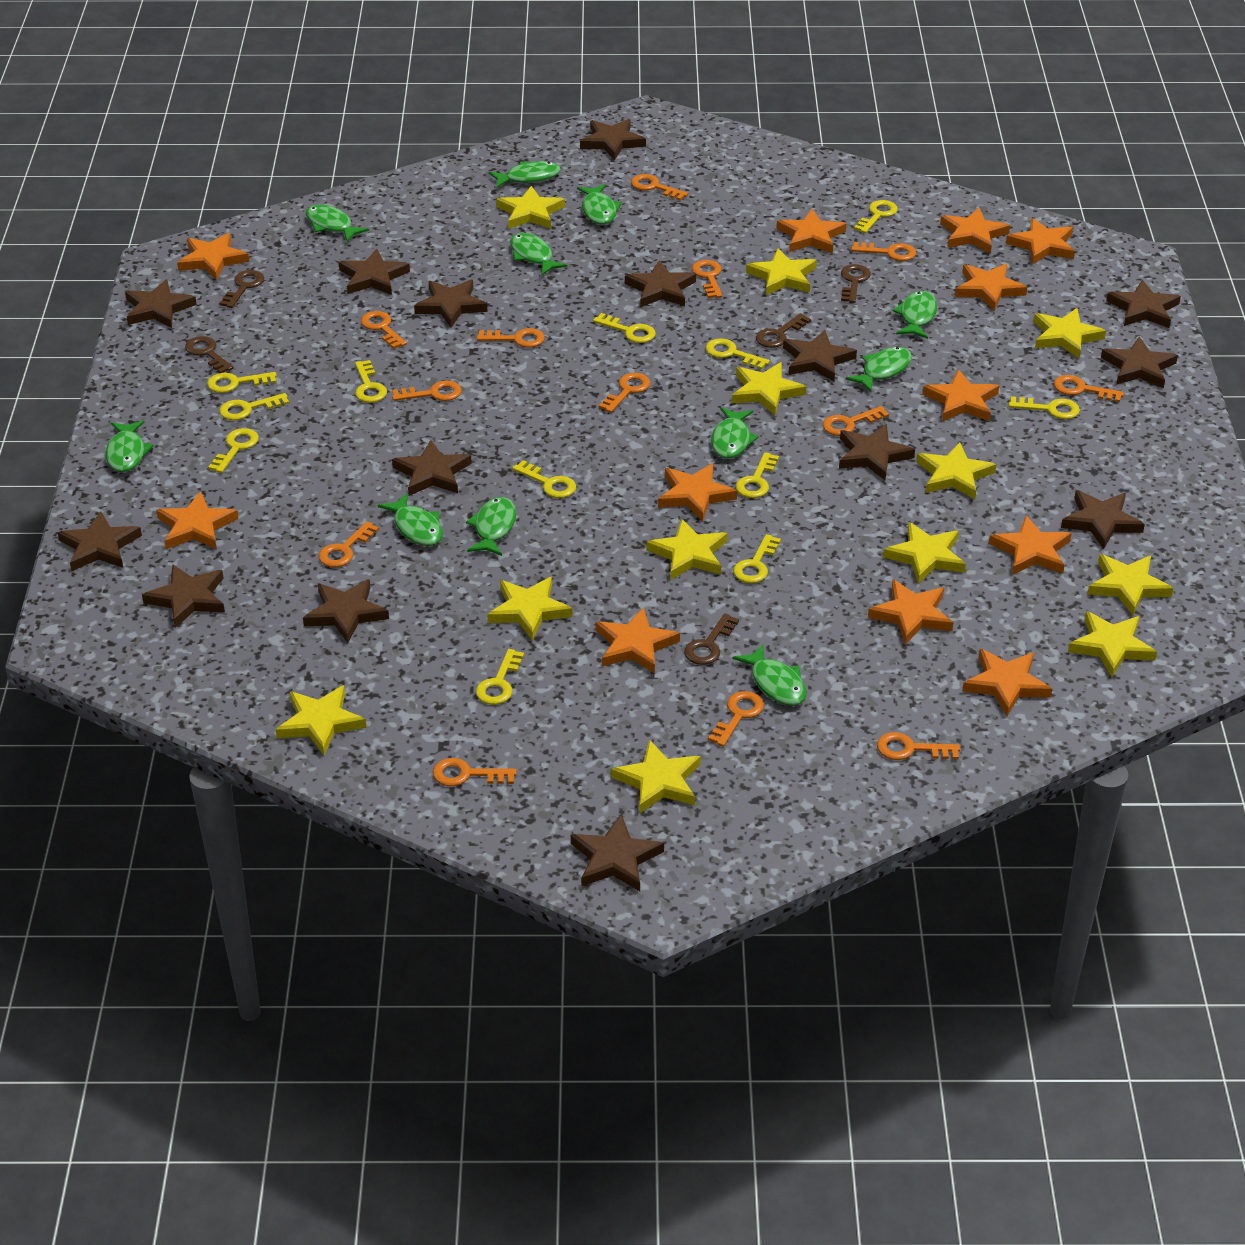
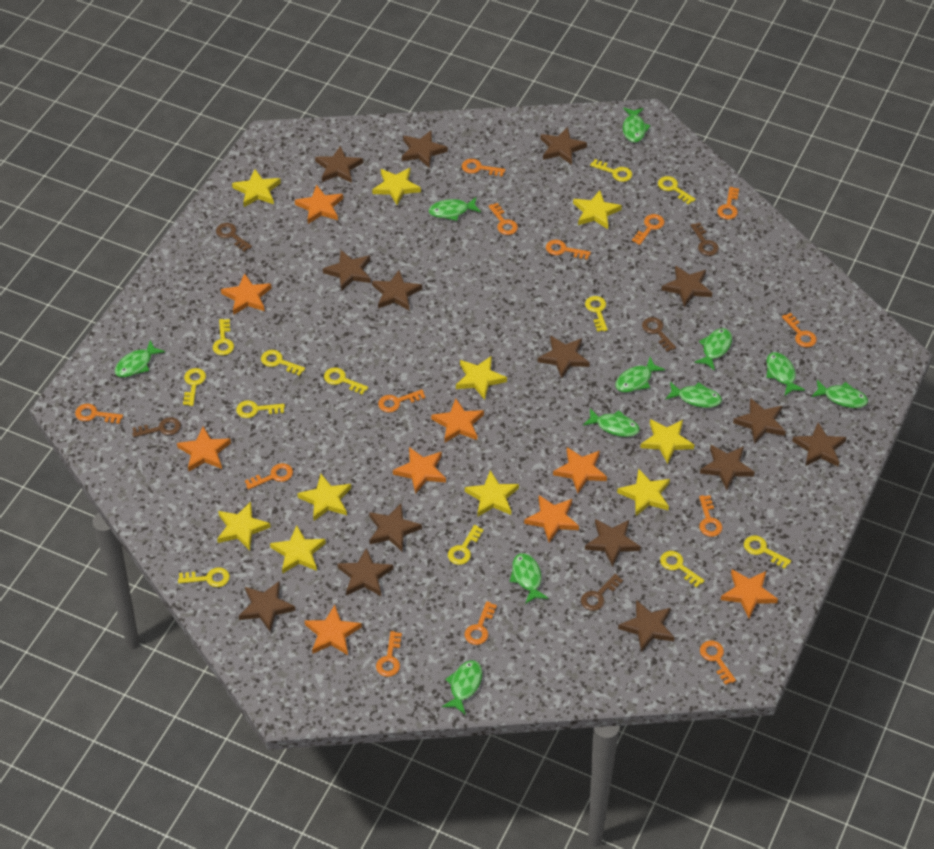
orange star: [156,492,239,549] [177,233,249,280] [596,607,680,674] [658,463,737,521] [777,209,847,254] [868,580,953,645] [923,370,999,421] [940,208,1010,254] [955,264,1027,311] [962,649,1052,716] [989,516,1071,575] [1006,218,1075,265] = 12 -> [177,426,231,471] [221,273,272,315] [295,185,343,224] [305,605,362,655] [393,447,446,494] [431,398,484,443] [524,495,579,543] [553,447,607,493] [721,569,778,618] = 9
yellow star: [276,685,366,755] [487,577,572,641] [496,186,565,229] [611,740,701,814] [647,519,727,580] [732,362,806,415] [746,248,817,295] [883,522,966,584] [916,442,996,499] [1033,308,1106,358] [1068,611,1157,677] [1087,554,1174,615] = 12 -> [217,502,271,550] [232,169,281,207] [270,525,326,574] [297,474,351,521] [372,168,421,206] [456,356,507,400] [465,470,519,516] [573,190,622,229] [617,469,670,516] [640,419,694,464] = 10

